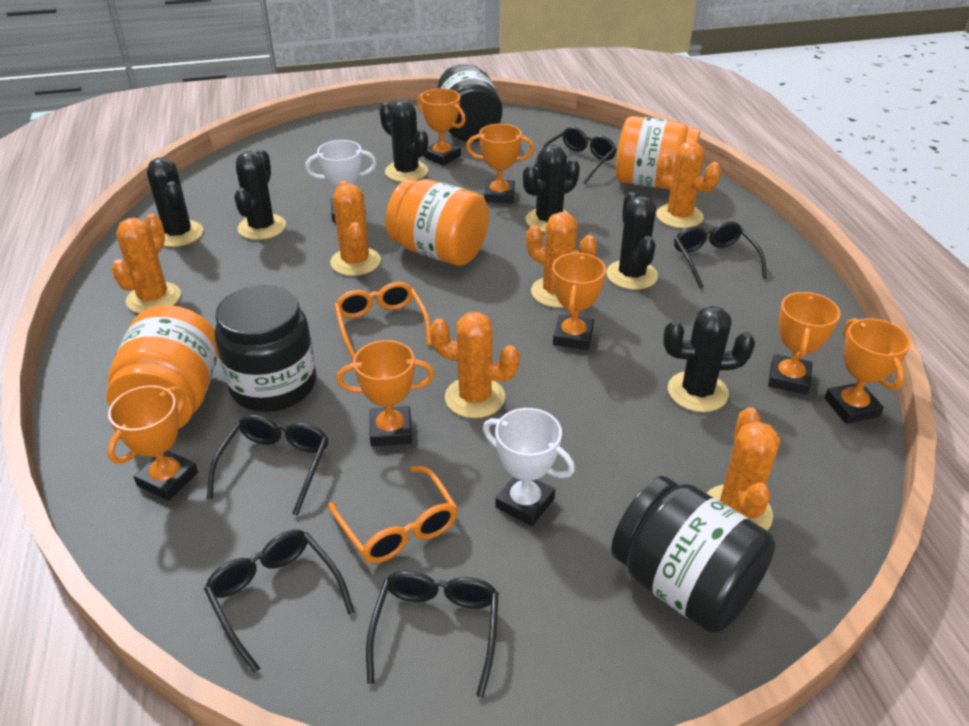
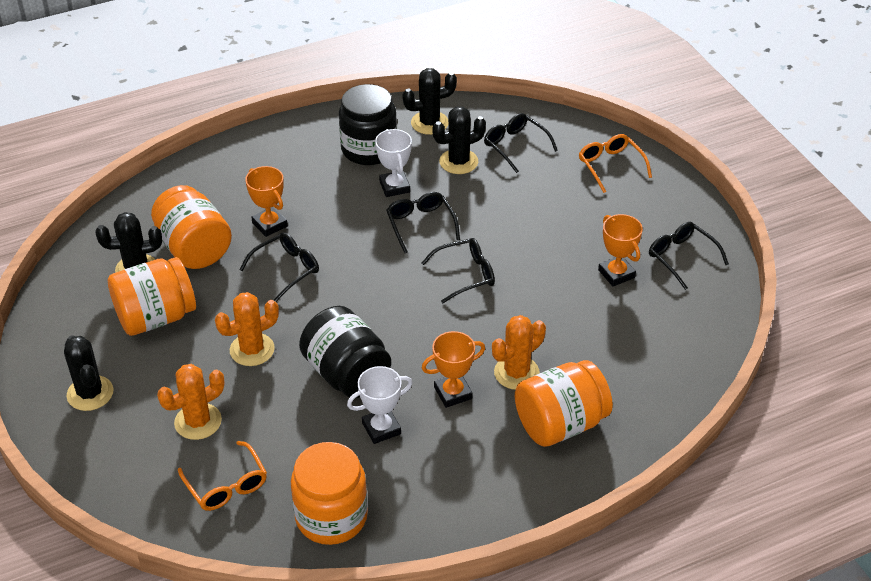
black cactus: [147,157,203,247] [234,149,286,240] [379,100,428,182] [523,145,580,232] [606,192,658,290] [663,306,755,412] = 6 -> [64,335,113,411] [95,212,162,273] [402,68,457,135] [432,106,486,174] = 4
black jar: [215,285,316,412] [437,63,502,141] [611,476,775,633] = 3 -> [299,306,391,398] [339,84,397,165] = 2
orange cactus: [111,214,181,314] [330,181,381,276] [430,312,520,418] [526,212,597,308] [656,141,721,228] [707,407,780,530] = 6 -> [157,364,224,440] [215,292,279,366] [492,315,546,390] = 3
orange jar: [107,305,219,428] [385,179,489,266] [616,116,700,189] = 3 -> [108,257,196,336] [151,185,232,269] [291,442,368,545] [515,360,613,447] = 4
orange trophy: [107,385,198,501] [337,340,435,446] [417,88,466,166] [466,124,535,203] [552,253,606,350] [768,292,841,395] [825,318,911,424] = 7 -> [245,166,288,237] [421,331,485,408] [598,214,643,286] = 3

